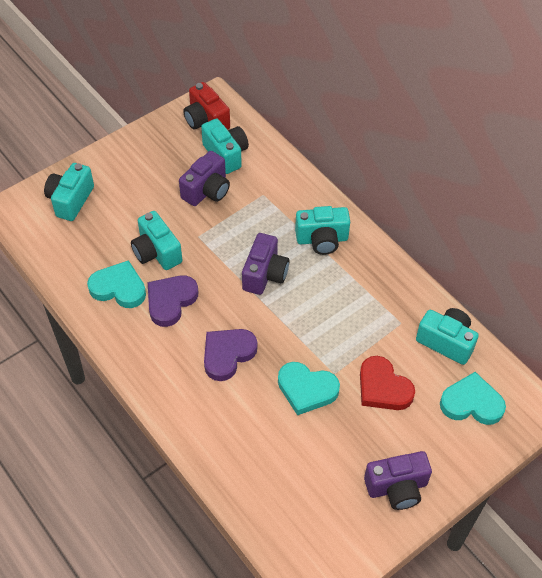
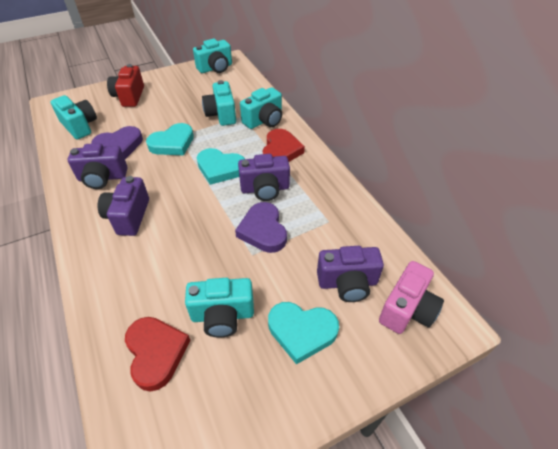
pink camera: none = 0 -> [379,261,444,334] = 1
purple camera: [179,151,230,206] [242,233,289,295] [364,451,432,510] = 3 -> [68,143,127,189] [97,176,149,236] [238,154,290,201] [317,246,384,302] = 4
red heart: [360,356,415,410] = 1 -> [125,317,190,392] [263,129,305,162] = 2

